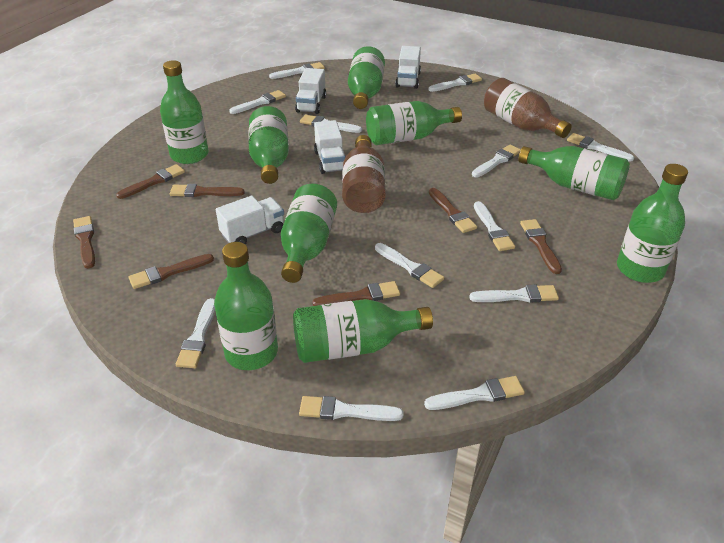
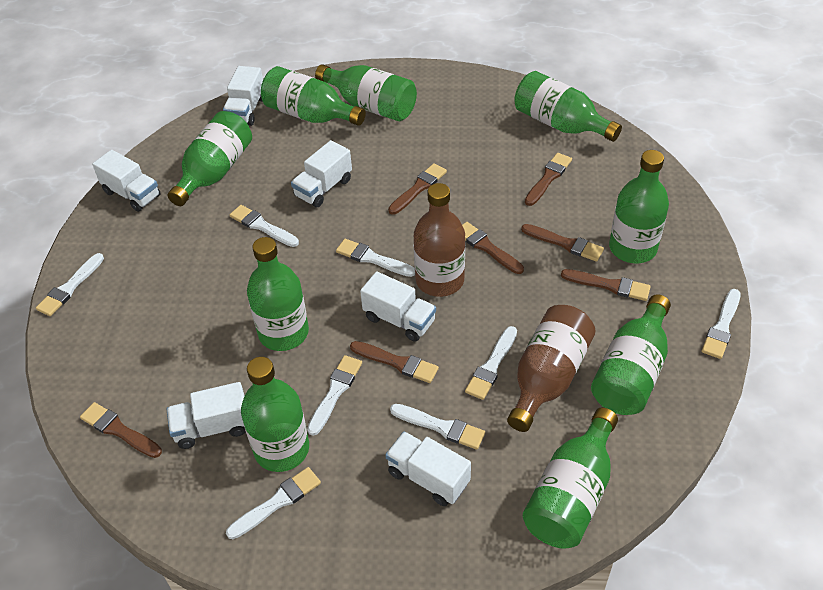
white brush: [176,298,215,368] [229,90,286,114] [269,62,325,79] [299,396,404,421] [300,114,362,133] [375,243,444,288] [424,376,525,410] [428,74,482,92] [469,285,559,302] [472,145,521,178] [474,201,515,251] [567,133,634,162] = 12 -> [36,253,104,316] [226,467,321,539] [230,205,299,247] [307,355,362,436] [336,239,415,277] [390,404,485,450] [465,326,517,400] [702,289,740,359] = 8
white truck: [216,196,284,245] [295,68,326,114] [314,120,345,174] [395,46,421,89] = 4 -> [92,150,161,212] [167,382,246,449] [223,66,263,126] [291,140,352,207] [360,271,436,342] [385,431,471,506] = 6

